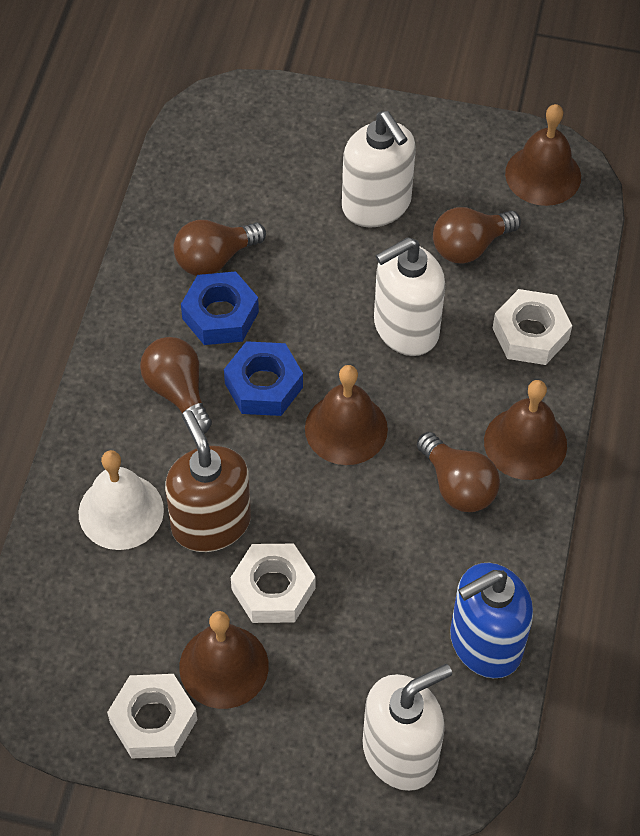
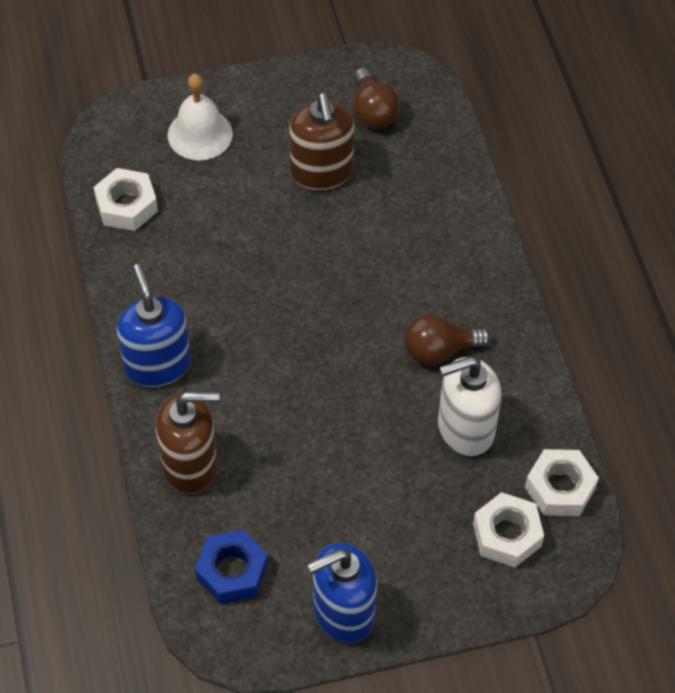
blue nut: [181,271,259,345] [224,341,303,416] = 2 -> [195,529,268,604] = 1
blue soap dispenser: [450,563,533,678] = 1 -> [117,264,191,387] [307,543,377,643] = 2
brown bell: [179,611,269,709] [305,365,388,465] [484,380,567,480] [505,104,581,206] = 4 -> none = 0
brown light bulb: [140,337,212,433] [173,220,266,276] [417,432,500,512] [433,207,521,264] = 4 -> [353,68,400,129] [404,314,491,365] = 2
brown soap dispenser: [165,410,251,552] = 1 -> [156,392,219,494] [289,93,354,190] = 2
white soap dispenser: [342,111,416,227] [363,664,452,791] [374,238,445,356] = 3 -> [438,356,502,456] = 1

